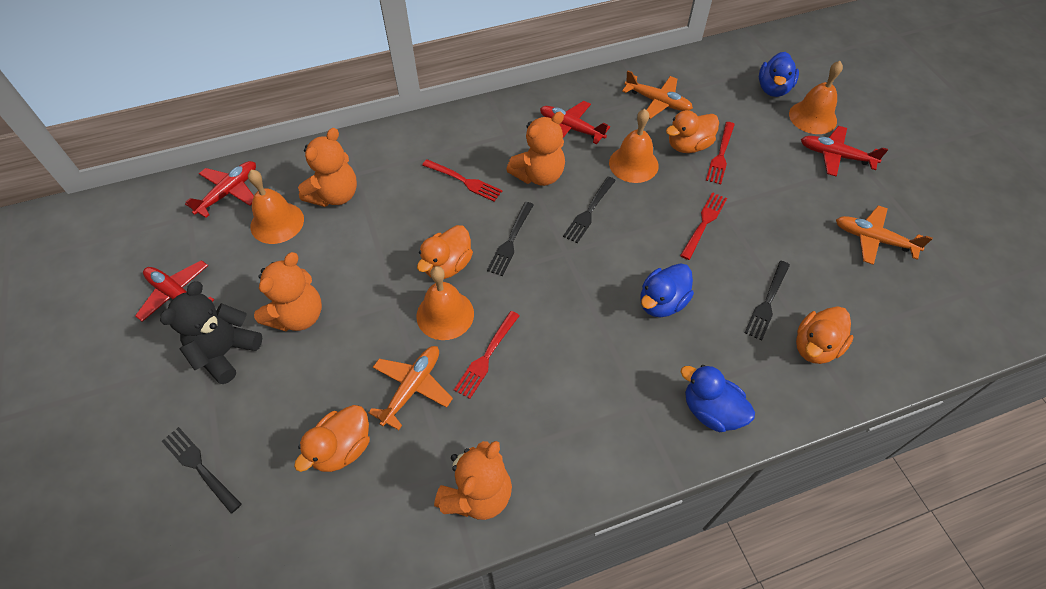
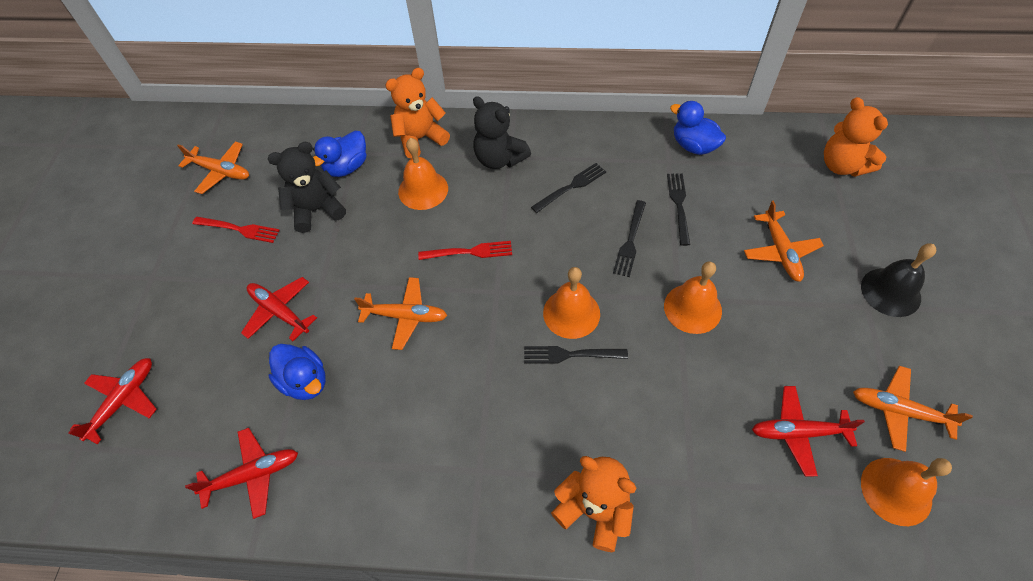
black bell: none = 0 -> [861,243,936,317] = 1
black teddy bear: [160,281,262,384] = 1 -> [268,142,346,233] [473,96,531,169] = 2
orange duck: [294,405,370,472] [417,225,473,279] [666,110,719,153] [796,306,853,364] = 4 -> none = 0
orange plane: [369,346,453,430] [622,70,693,119] [836,205,933,265] = 3 -> [177,141,249,194] [354,277,447,350] [744,200,824,282] [853,366,973,452] = 4
orange teddy bear: [254,252,322,331] [298,128,357,207] [434,441,512,520] [506,112,565,186] = 4 -> [385,68,450,159] [551,456,636,552] [824,97,888,177] = 3
red fork: [422,159,502,201] [454,311,520,399] [680,192,727,260] [706,122,735,184] = 4 -> [192,217,280,243] [418,241,512,260] = 2

